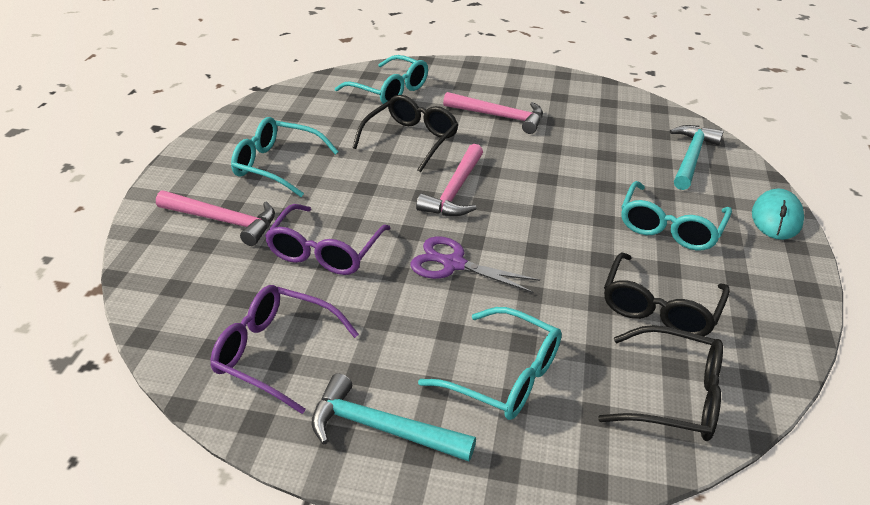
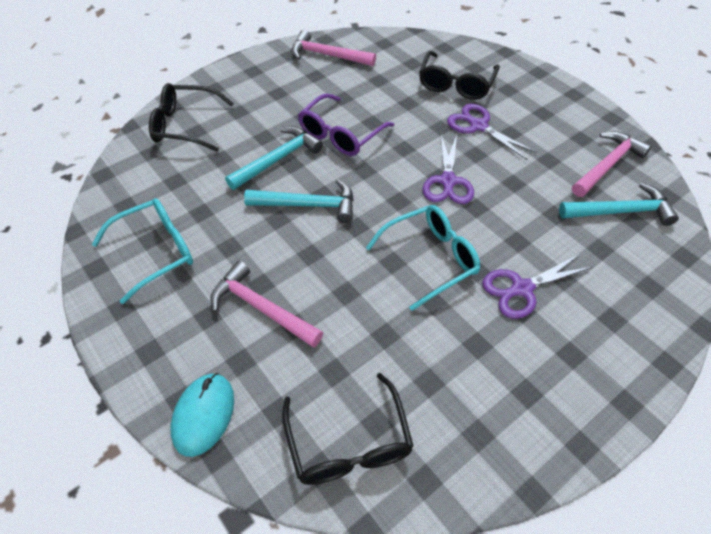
purple glasses: [210,285,359,414] [265,204,390,275] = 2 -> [298,94,394,156] = 1
purple scissors: [411,236,540,293] = 1 -> [423,135,474,204] [447,104,537,160] [482,253,592,319] = 3
turquoise glasses: [231,117,339,197] [335,55,428,104] [418,307,562,420] [621,181,732,251] = 4 -> [92,198,193,304] [366,205,480,311] = 2
turquoise hammer: [311,373,476,462] [670,125,724,190] = 2 -> [225,126,323,190] [244,180,354,223] [559,183,679,226] = 3

